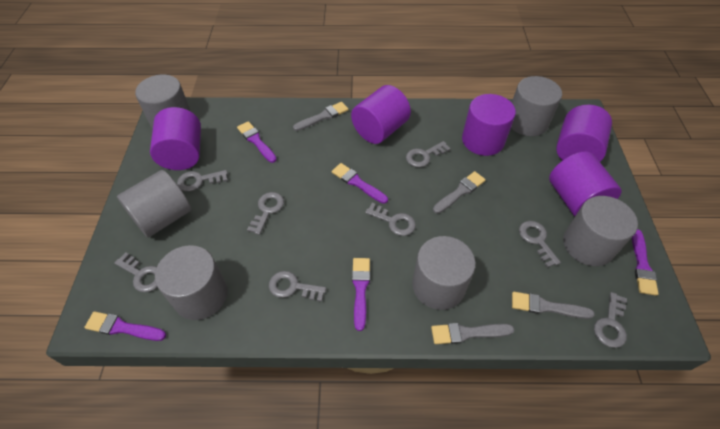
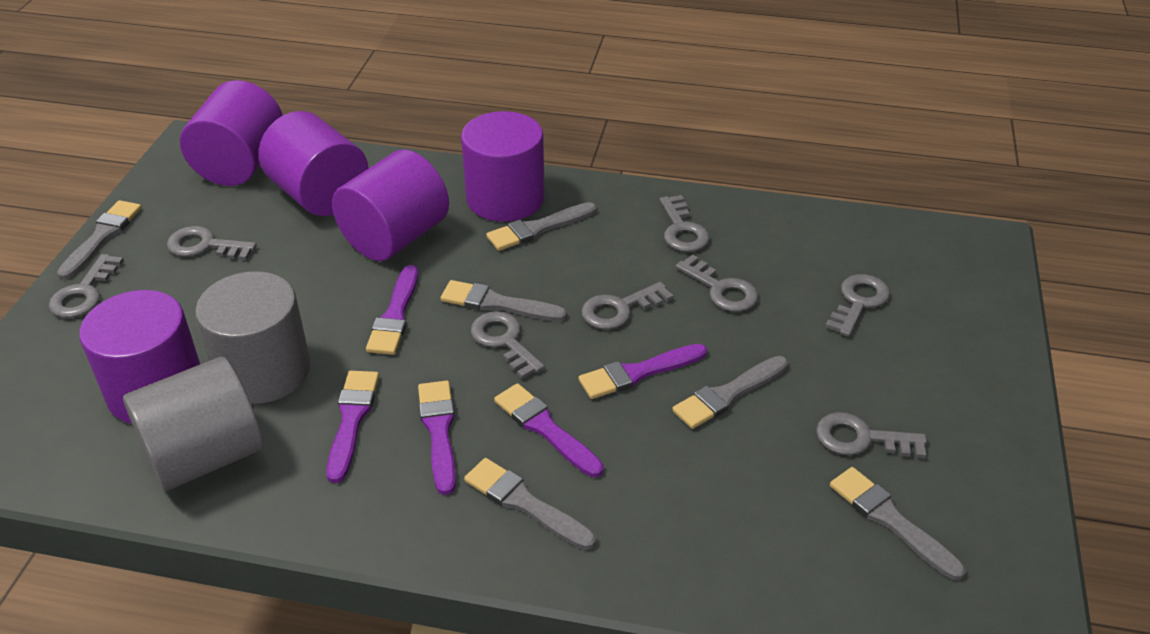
grey brush: [293,102,349,131] [431,323,514,344] [433,171,486,214] [512,292,595,319] = 4 -> [57,200,142,280] [441,280,567,321] [464,458,596,550] [486,202,596,251] [672,356,788,429] [830,467,965,580] = 6
grey cylinder: [117,170,191,237] [135,75,191,129] [155,245,227,320] [412,236,476,310] [511,76,562,136] [563,196,638,266] = 6 -> [123,357,263,491] [195,271,311,404] = 2

